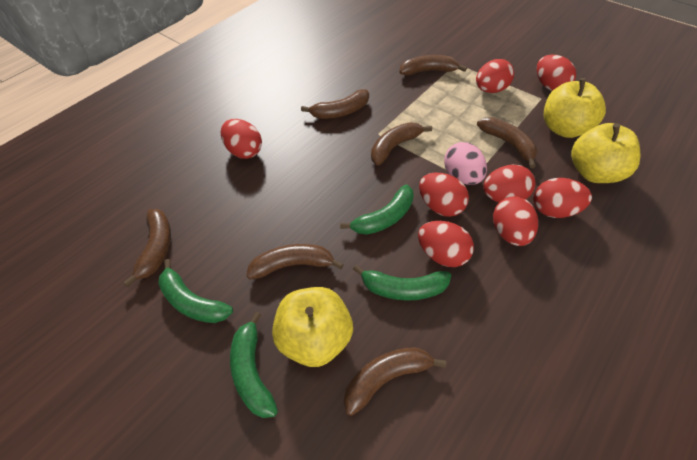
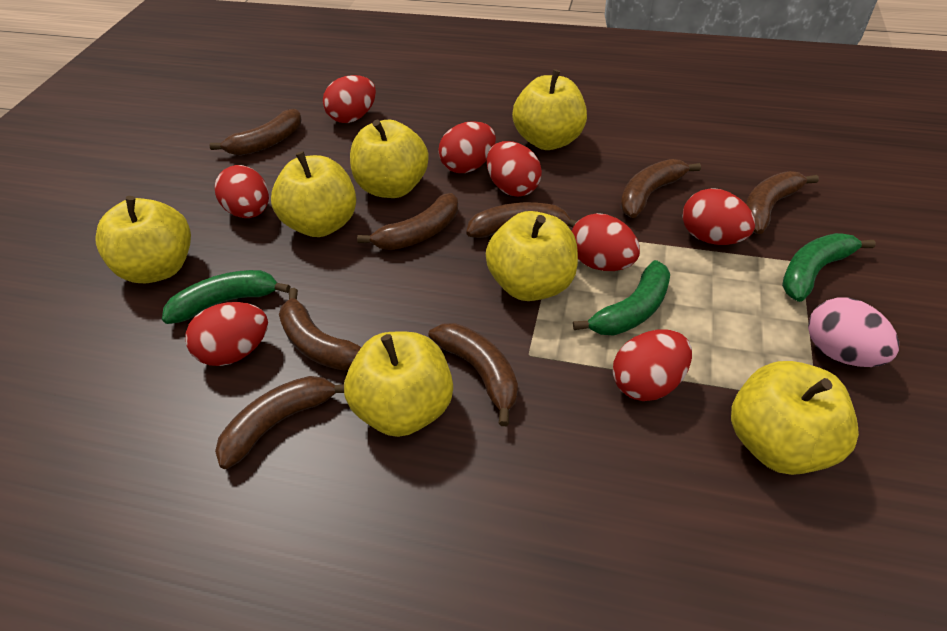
brown banana: [123,209,171,287] [246,244,344,279] [301,89,369,119] [344,347,446,416] [371,122,432,165] [399,55,467,76] [477,117,537,168] = 7 -> [209,109,302,155] [215,376,344,469] [279,288,362,371] [357,193,458,250] [429,323,518,426] [466,202,578,238] [620,159,701,218] [746,171,819,234] = 8
green banana: [158,259,233,323] [230,312,278,418] [340,185,414,235] [353,265,451,301] = 4 -> [162,270,290,324] [573,260,670,336] [782,233,876,302] = 3
yellow apple: [272,287,353,367] [544,78,606,138] [571,123,641,183] = 3 -> [95,196,191,283] [271,151,356,237] [344,331,453,437] [350,120,429,198] [486,211,578,301] [512,69,587,150] [731,361,859,475] = 7

